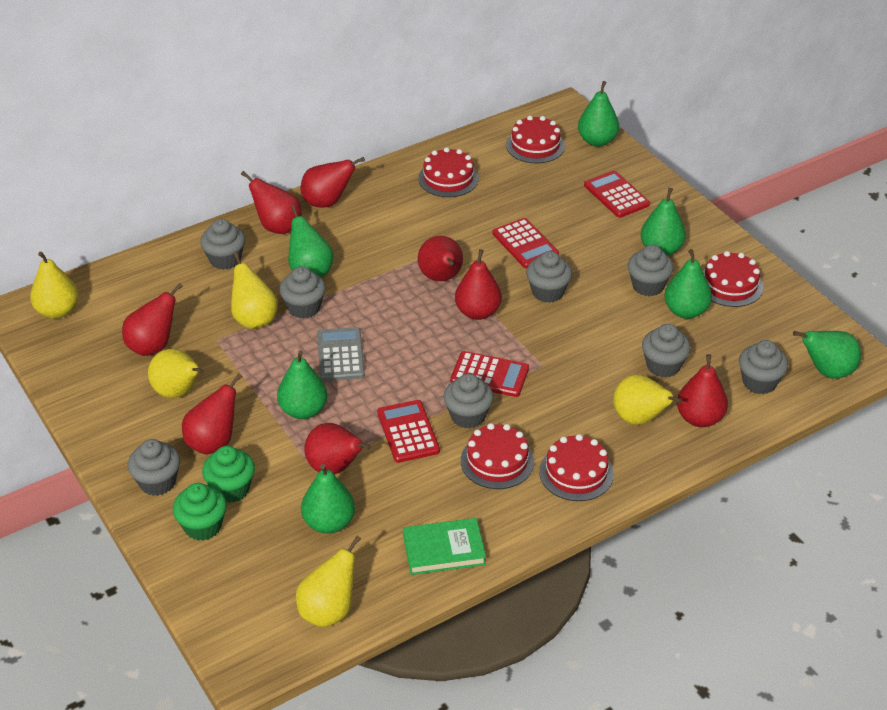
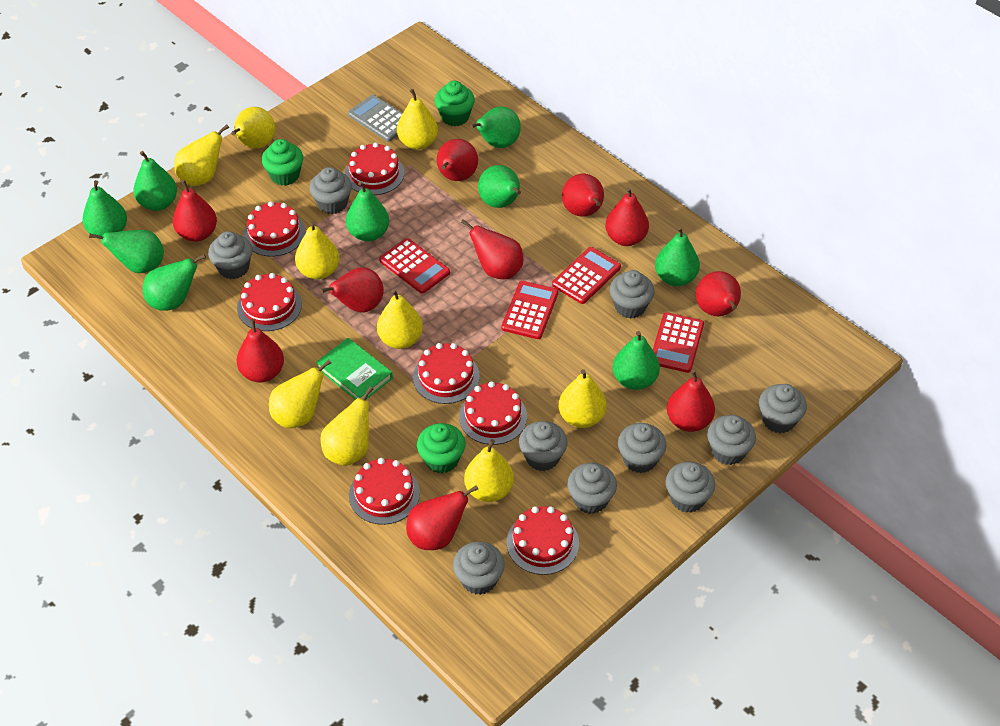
green cupcake: [173,483,227,541] [202,446,255,503] = 2 -> [262,139,303,186] [417,423,465,473] [435,81,475,126] = 3
green pear: [277,350,327,419] [288,205,333,277] [301,464,355,534] [578,81,619,147] [641,188,686,256] [664,249,712,319] [793,331,861,379] = 7 -> [82,180,127,239] [89,230,164,273] [133,151,177,211] [143,254,206,311] [346,181,389,242] [470,107,521,148] [478,165,521,208] [613,331,660,390] [655,226,700,286] = 9
grey cupcake: [128,439,180,496] [200,219,245,270] [279,266,326,319] [443,373,494,429] [526,251,572,303] [628,245,673,296] [642,324,690,377] [739,340,788,394] = 8 -> [208,231,252,279] [309,167,352,214] [453,542,505,595] [519,421,567,471] [567,463,617,514] [610,270,655,319] [618,423,667,473] [665,462,715,513] [707,415,756,465] [759,384,807,433] = 10
red cake: [418,147,479,197] [461,423,534,489] [506,116,565,163] [539,434,614,501] [703,251,764,307] = 5 -> [237,273,302,331] [243,201,305,257] [345,142,404,195] [349,458,420,525] [413,343,480,404] [459,381,527,445] [507,506,579,575] = 7
red pear: [122,283,183,356] [182,373,242,455] [241,171,302,234] [301,157,365,208] [304,423,371,474] [418,236,463,281] [455,249,502,320] [677,354,728,427] = 8 -> [173,180,217,242] [237,319,284,383] [320,267,384,313] [406,485,478,550] [437,139,478,181] [461,219,523,279] [562,174,604,217] [605,187,649,246] [667,370,715,432] [696,271,741,316] = 10
yellow pear: [30,252,79,319] [148,349,204,398] [231,251,278,329] [296,536,361,627] [613,375,682,425] = 5 -> [174,124,229,186] [231,107,275,148] [269,359,331,428] [295,221,340,280] [320,386,373,466] [377,289,423,349] [397,89,438,150] [464,439,514,502] [559,369,607,428] = 9

